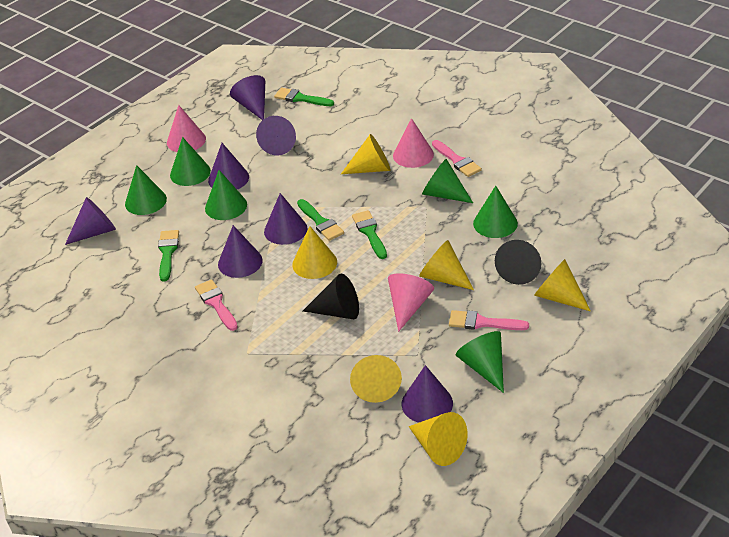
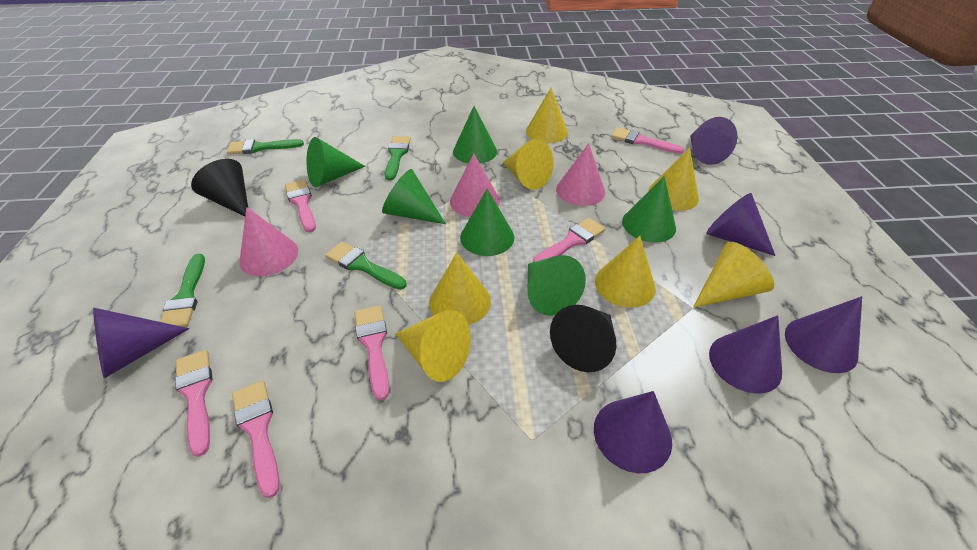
pink brush: [195,279,238,331] [432,140,482,177] [449,310,529,330] = 3 -> [175,350,213,457] [232,381,280,498] [285,179,316,233] [354,305,389,400] [533,218,605,262] [611,127,684,154] = 6
purple cone: [65,197,116,245] [208,143,249,189] [218,225,263,278] [230,75,265,120] [256,116,296,155] [264,193,307,245] [401,365,453,423] = 7 -> [93,308,190,378] [594,391,672,473] [690,117,738,165] [706,193,776,256] [709,315,782,393] [785,296,862,373] = 6
yellow cone: [292,226,337,279] [341,134,391,174] [350,355,402,403] [409,412,468,466] [419,240,474,290] [534,259,590,311] = 6 -> [396,310,471,382] [429,253,491,325] [502,139,554,190] [526,88,568,143] [595,236,656,308] [648,147,699,211] [693,242,774,308] = 7

